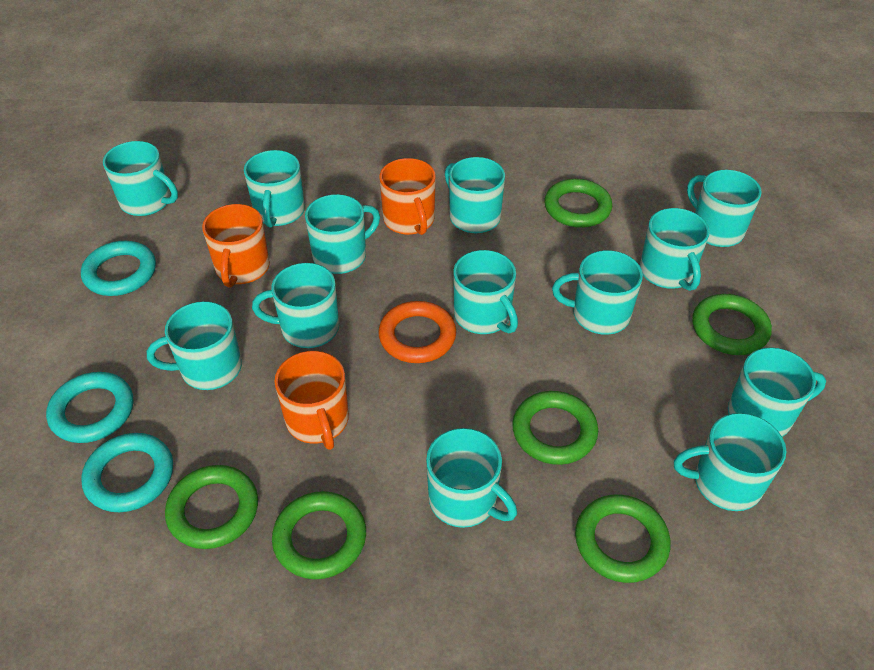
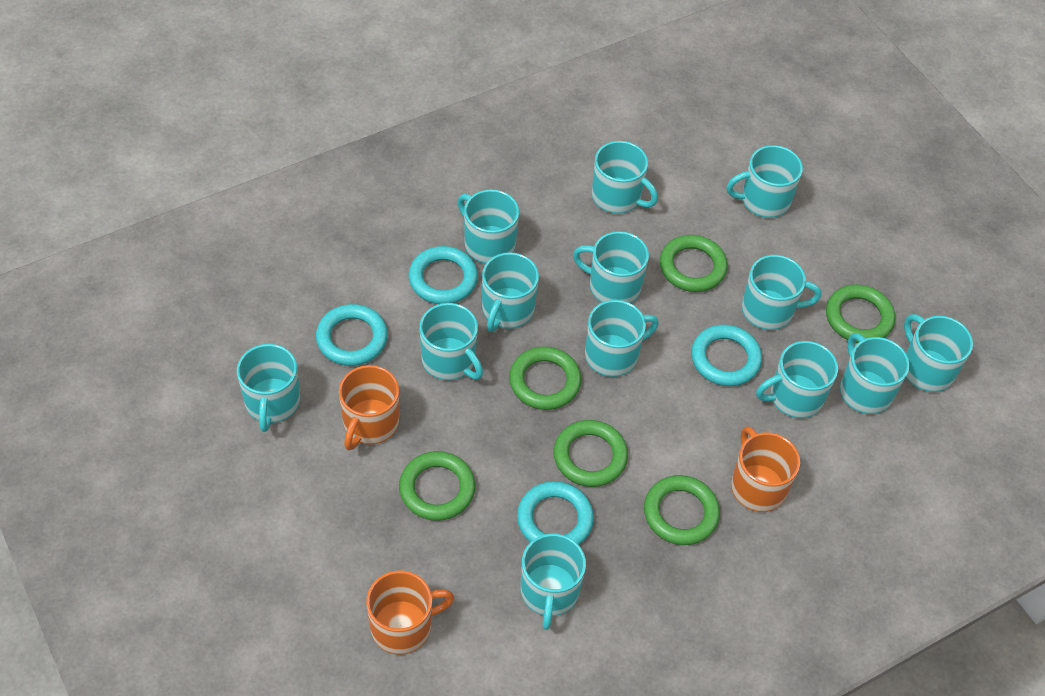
orange ring: [378,301,456,363] = 1 -> none = 0
turquoise ring: [46,372,133,443] [81,241,156,296] [81,433,173,512] = 3 -> [316,304,388,366] [408,246,478,304] [517,481,594,545] [691,324,762,386] = 4

